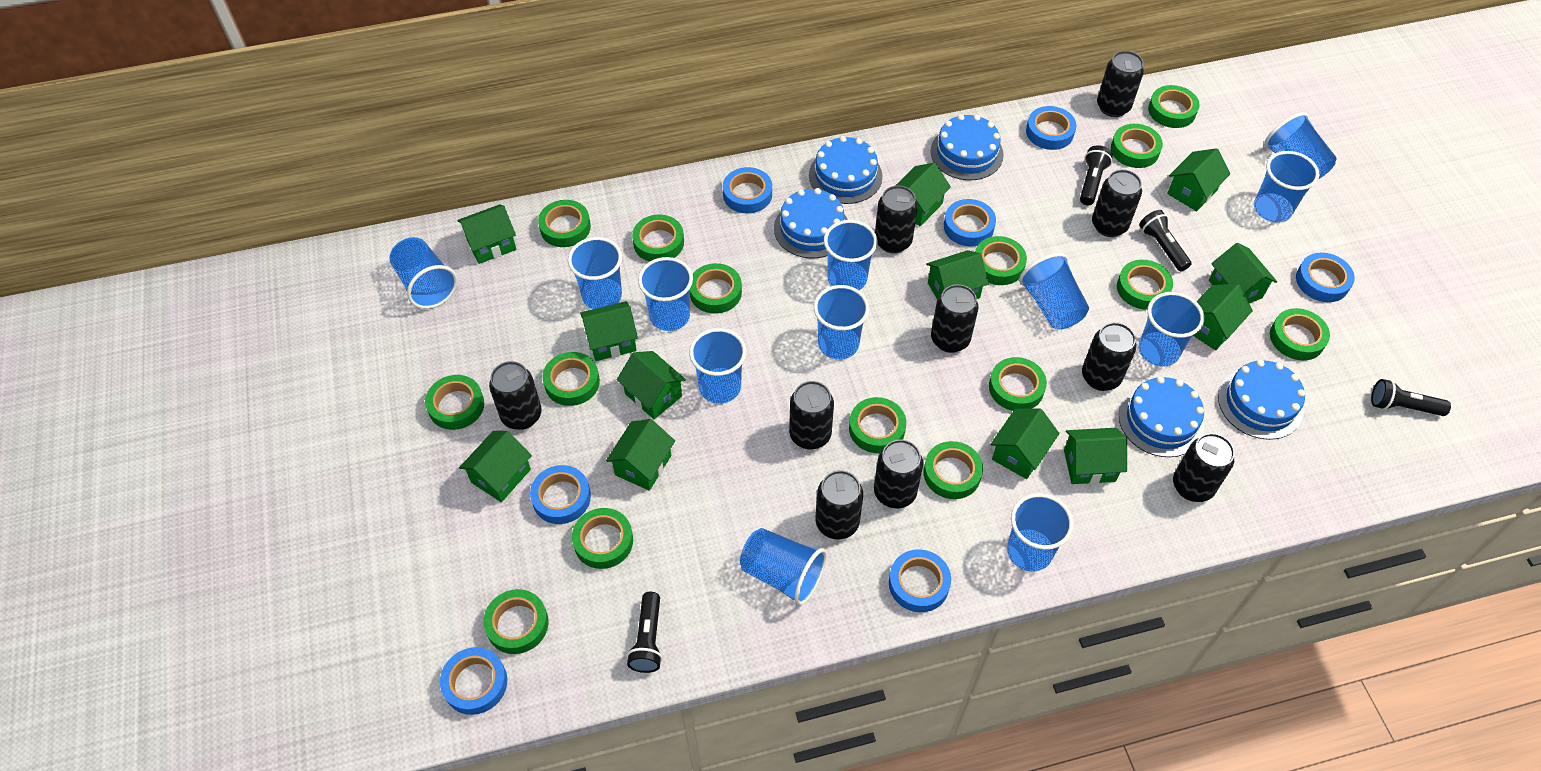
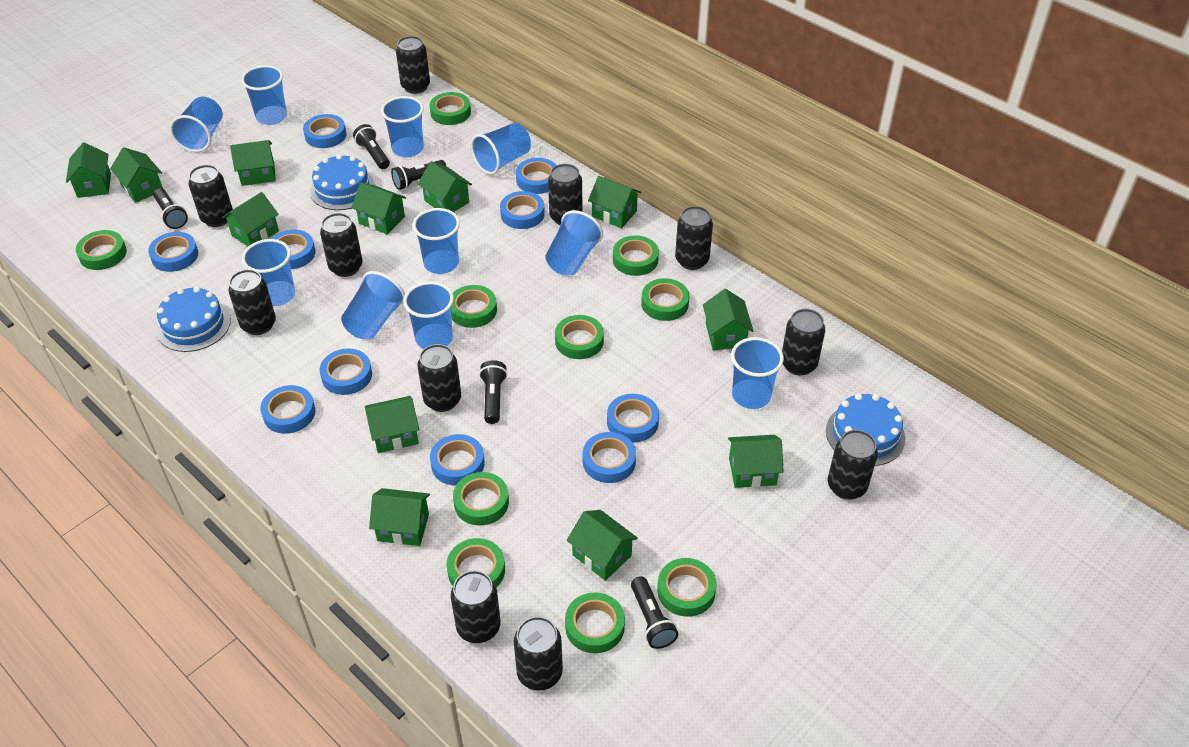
black can: [489,361,542,430] [789,381,834,450] [816,470,863,539] [874,439,923,508] [875,185,918,253] [931,284,978,353] [1082,322,1136,391] [1092,169,1142,237] [1097,51,1144,117] [1173,433,1235,502] = 10 -> [189,165,233,227] [228,269,276,335] [320,213,362,277] [396,36,430,94] [417,344,461,412] [451,570,501,643] [514,616,563,691] [548,164,583,225] [675,206,713,270] [782,309,825,376] [828,430,878,500] = 11
black flashlight: [627,592,662,673] [1080,145,1113,205] [1139,210,1192,271] [1371,379,1451,416] = 4 -> [153,188,188,229] [353,124,390,169] [391,160,446,190] [479,360,507,424] [631,576,678,649] = 5
blue cake: [774,188,848,259] [809,136,883,204] [931,114,1004,180] [1119,376,1204,457] [1218,360,1305,440] = 5 -> [156,286,231,352] [310,154,375,210] [826,393,905,466] = 3
blue cup: [389,237,458,309] [568,237,622,309] [638,257,693,331] [689,328,746,404] [740,528,827,606] [814,285,869,360] [824,220,877,290] [1007,493,1074,572] [1019,253,1089,329] [1139,292,1204,366] [1254,151,1319,223] [1264,113,1337,179] = 12 -> [170,97,223,152] [241,65,287,125] [242,239,295,306] [341,271,405,340] [381,96,424,157] [403,281,454,349] [413,208,460,274] [471,123,531,175] [545,210,603,275] [731,337,784,409] = 10
blue tape: [440,647,507,715] [530,465,591,524] [723,167,772,213] [889,549,951,612] [944,199,996,247] [1026,106,1076,150] [1296,252,1355,302] = 7 -> [148,232,198,272] [260,385,315,434] [271,230,315,269] [303,114,346,148] [319,349,372,395] [430,434,485,485] [500,191,545,229] [516,158,556,194] [583,432,636,483] [607,394,659,443] = 10
green tape: [425,375,484,430] [483,589,548,654] [538,200,591,247] [543,352,600,406] [572,508,633,569] [632,215,684,262] [690,263,742,314] [849,397,906,453] [924,441,983,499] [975,236,1027,285] [989,357,1047,411] [1111,124,1163,168] [1117,260,1173,310] [1148,85,1200,128] [1270,308,1330,360] = 15 -> [76,230,127,270] [430,92,471,125] [446,538,505,588] [451,285,497,328] [453,472,509,526] [555,315,604,359] [565,592,625,653] [613,236,659,276] [641,278,689,321] [657,558,717,617] = 10

